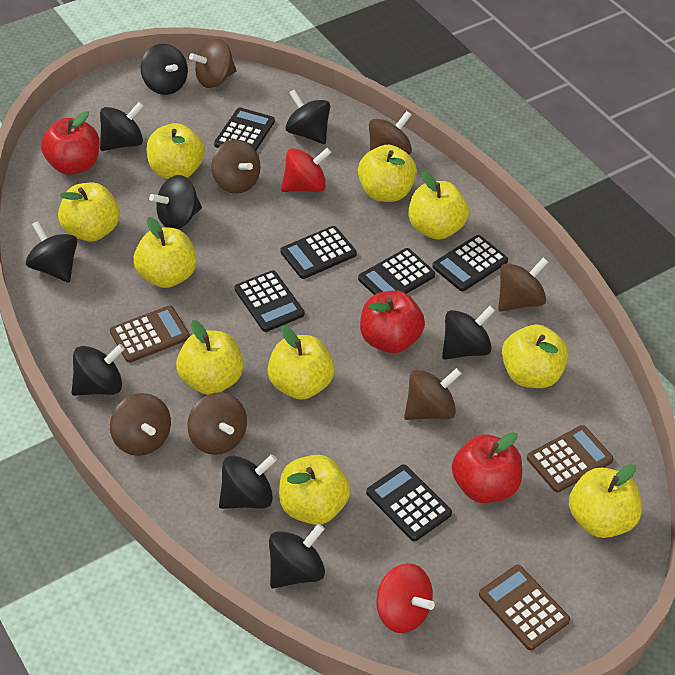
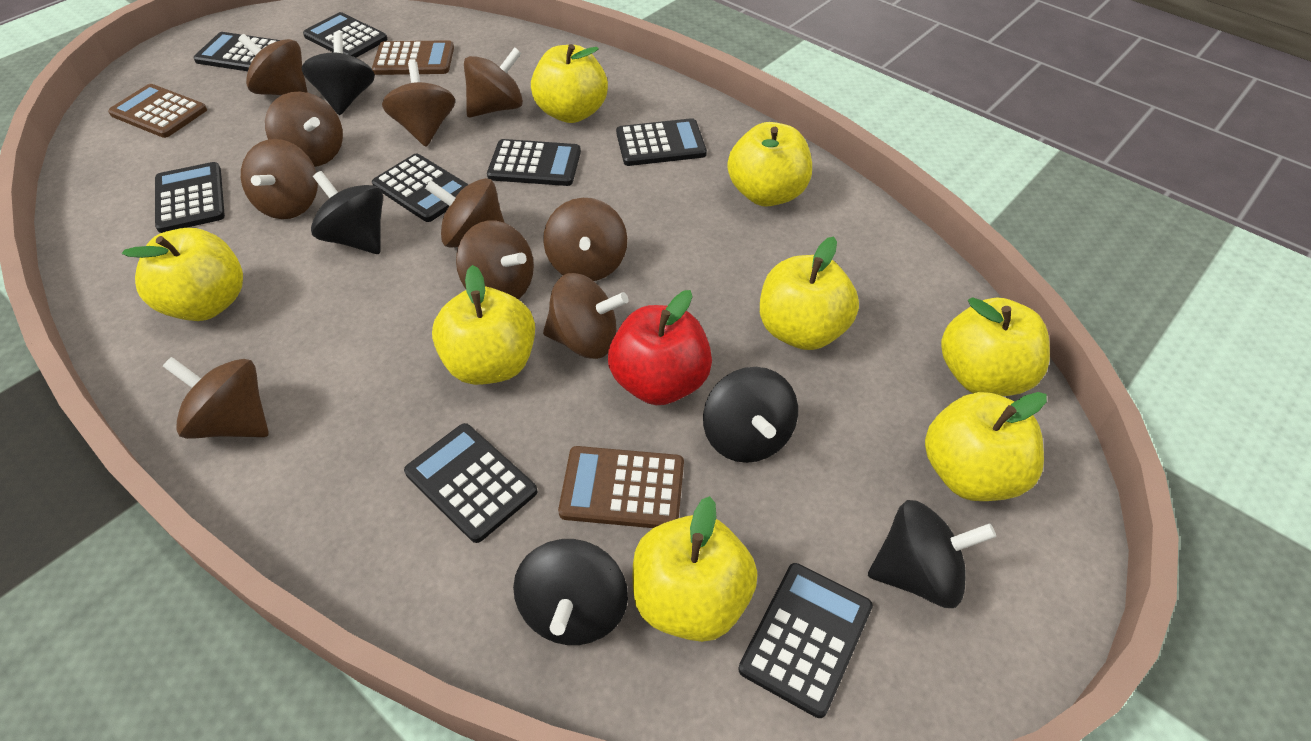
black calculator: [214,108,275,150] [235,270,304,332] [281,226,357,279] [358,248,435,295] [366,464,452,541] [432,235,508,291] = 6 -> [155,162,225,233] [193,32,280,71] [303,12,388,58] [372,154,469,222] [404,423,537,543] [487,139,581,186] [616,118,707,166] [738,563,873,718] = 8
black spinning top: [26,221,77,283] [72,344,125,396] [100,102,144,151] [140,44,188,95] [149,175,202,229] [219,454,277,509] [269,524,325,589] [285,89,330,144] [442,306,495,359] = 9 -> [302,32,375,115] [311,171,383,254] [513,539,628,645] [703,367,798,463] [868,500,996,608] = 5
brown spinning top: [110,393,171,456] [188,392,247,455] [189,39,237,88] [211,139,261,194] [369,111,412,154] [404,368,462,420] [498,257,548,312] = 7 -> [163,357,269,439] [238,34,308,96] [241,139,318,219] [265,91,343,167] [382,61,455,147] [425,178,505,248] [456,220,534,299] [464,47,523,117] [543,198,627,281] [543,273,628,359] = 10
red apple: [41,111,100,175] [360,290,425,353] [452,432,522,503] = 3 -> [608,290,712,405] = 1
red spinning top: [281,148,332,192] [377,563,435,633] = 2 -> none = 0
yellow apple: [58,183,120,242] [133,217,197,288] [147,123,205,179] [176,320,243,395] [267,326,335,400] [279,455,351,525] [358,145,417,202] [408,172,469,240] [502,324,569,388] [569,464,642,538] = 10 -> [122,228,243,321] [432,265,535,385] [531,44,608,123] [633,496,757,642] [727,122,812,207] [760,236,859,350] [925,392,1047,501] [941,297,1050,396] = 8

